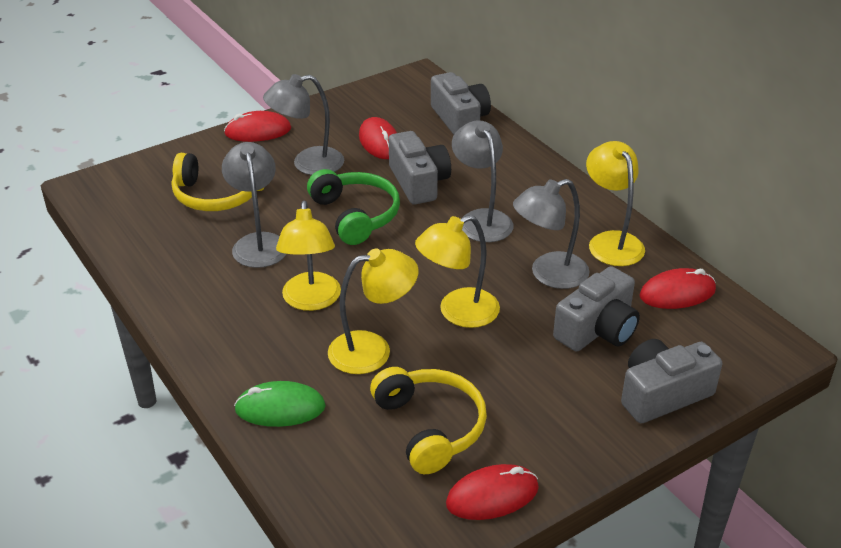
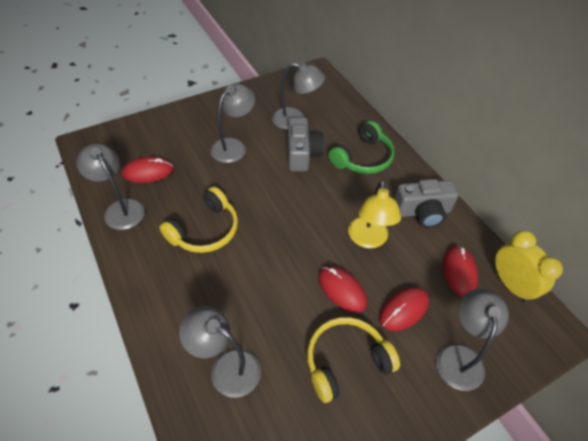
green mouse: [234,381,326,427] = 1 -> none = 0
grey camera: [389,131,451,205] [431,72,491,135] [553,266,640,351] [621,339,722,423] = 4 -> [288,117,324,171] [394,179,459,228] = 2
grey lamp: [222,142,286,268] [263,74,344,175] [452,120,514,242] [513,179,589,289] = 4 -> [76,143,145,230] [179,306,261,398] [211,83,255,163] [272,62,325,130] [436,288,509,391] = 5
yellow clock: none = 0 -> [495,230,563,303] = 1
yellow lamp: [276,201,341,311] [328,249,418,374] [415,215,500,328] [586,141,645,266] = 4 -> [348,181,401,248] = 1

